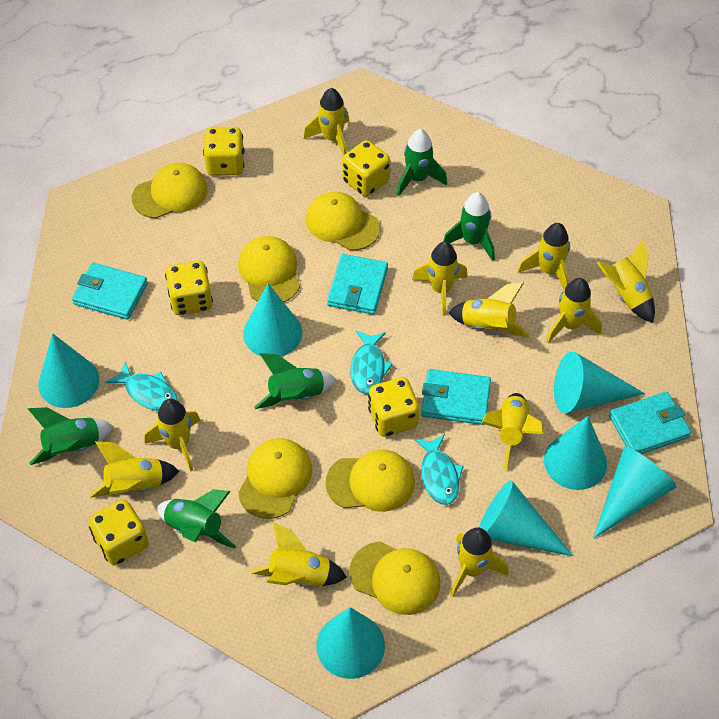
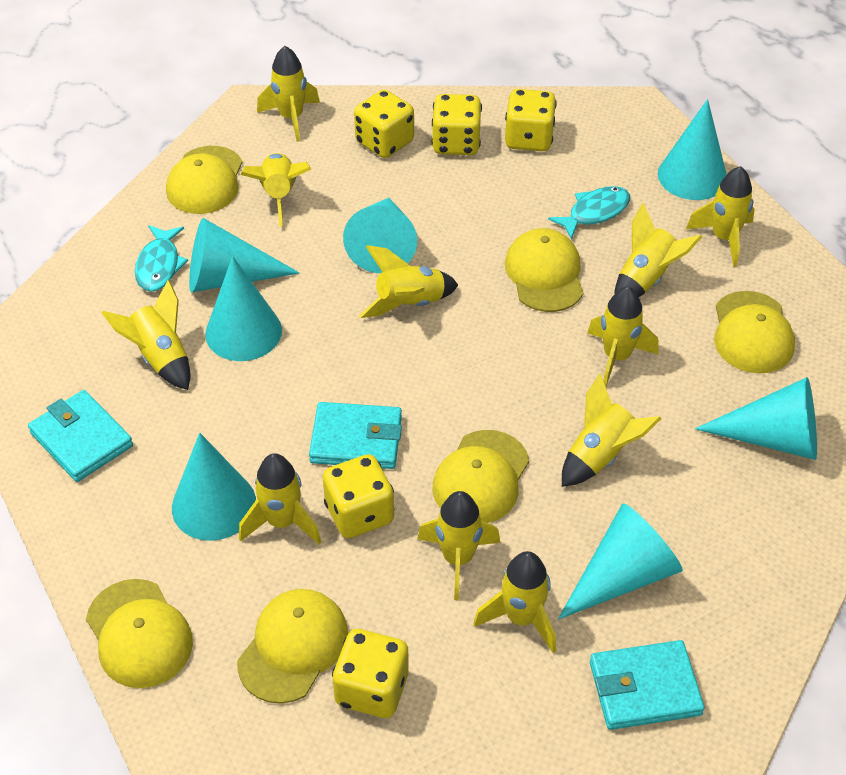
green rocket: [28,407,114,465] [157,489,236,549] [254,353,336,409] [397,129,447,196] [443,192,494,261] = 5 -> none = 0
turquoise fish: [106,361,178,411] [350,331,393,394] [414,434,464,505] = 3 -> [135,225,188,292] [548,186,630,239] = 2
turquoise wallet: [72,263,148,320] [327,254,388,315] [421,369,491,425] [609,392,691,454] = 4 -> [28,390,133,482] [309,402,402,469] [590,640,705,730] = 3

